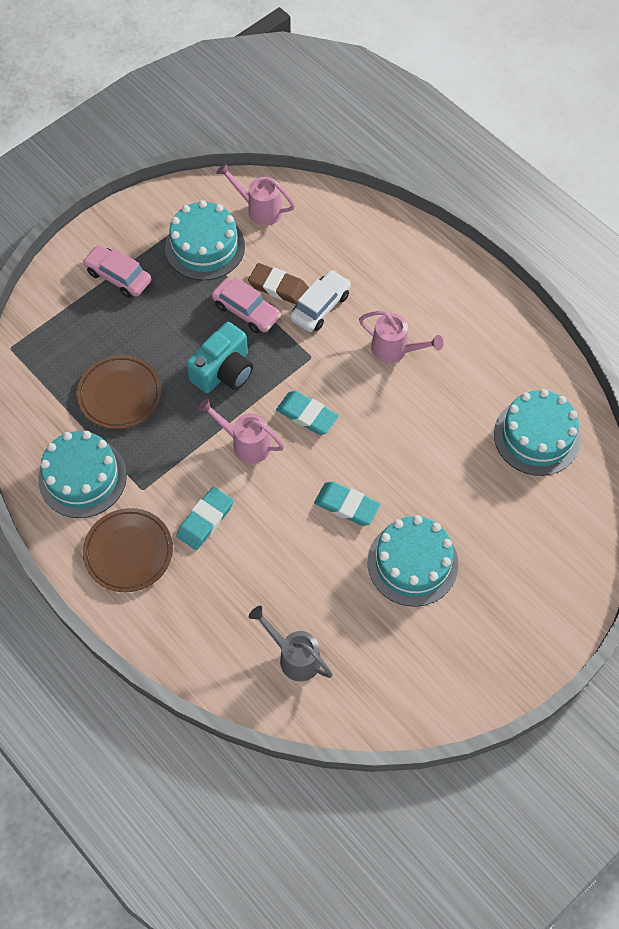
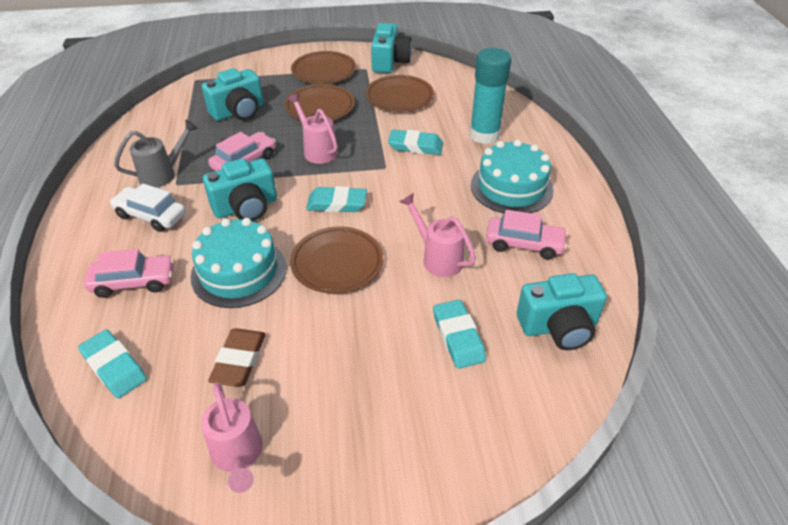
brown plate: [77,355,162,429] [83,508,173,592] = 2 -> [285,84,355,120] [290,227,383,294] [291,51,356,84] [365,75,434,112] = 4
pink car: [83,245,151,298] [212,277,281,333] = 2 -> [84,249,174,298] [208,132,276,171] [486,210,568,259] = 3
turquoise cake: [38,431,127,518] [165,200,245,280] [368,515,458,607] [494,389,581,476] = 4 -> [190,218,286,308] [471,139,554,213] = 2
turquoise camera: [186,322,253,393] = 1 -> [202,68,264,121] [203,158,277,221] [371,23,412,73] [517,273,607,350] = 4
turquoise eraser: [176,487,233,550] [276,391,339,435] [314,482,380,526] = 3 -> [78,329,147,398] [306,186,367,212] [388,130,443,155] [433,300,486,369] = 4
turquoise glue stick: none = 0 -> [469,48,511,144] = 1

